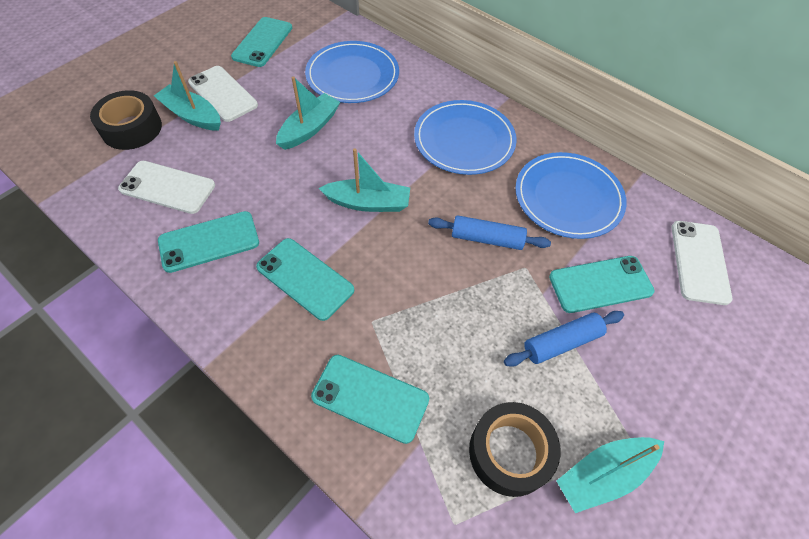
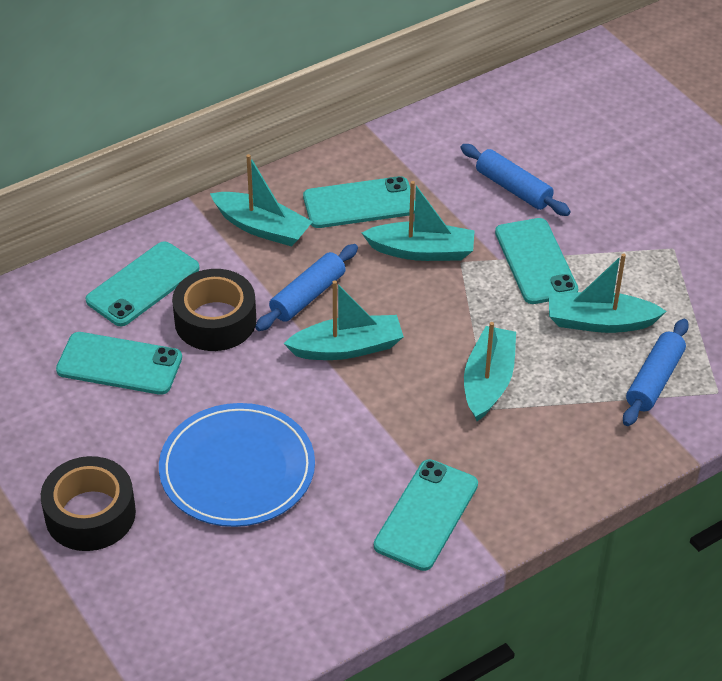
blue plate: [305,41,399,103] [414,100,517,175] [515,152,627,239] = 3 -> [159,403,315,527] = 1
blue rolling pin: [428,215,551,250] [504,311,624,367] = 2 -> [255,244,358,331] [461,144,571,216] [623,319,689,426] = 3
turquoise boat: [154,61,221,131] [276,76,340,150] [318,148,410,212] [557,437,664,513] = 4 -> [210,154,313,247] [284,280,404,360] [362,181,475,261] [464,322,516,421] [549,253,667,333] = 5
white phone: [118,161,215,214] [188,66,258,122] [672,221,732,305] = 3 -> none = 0

